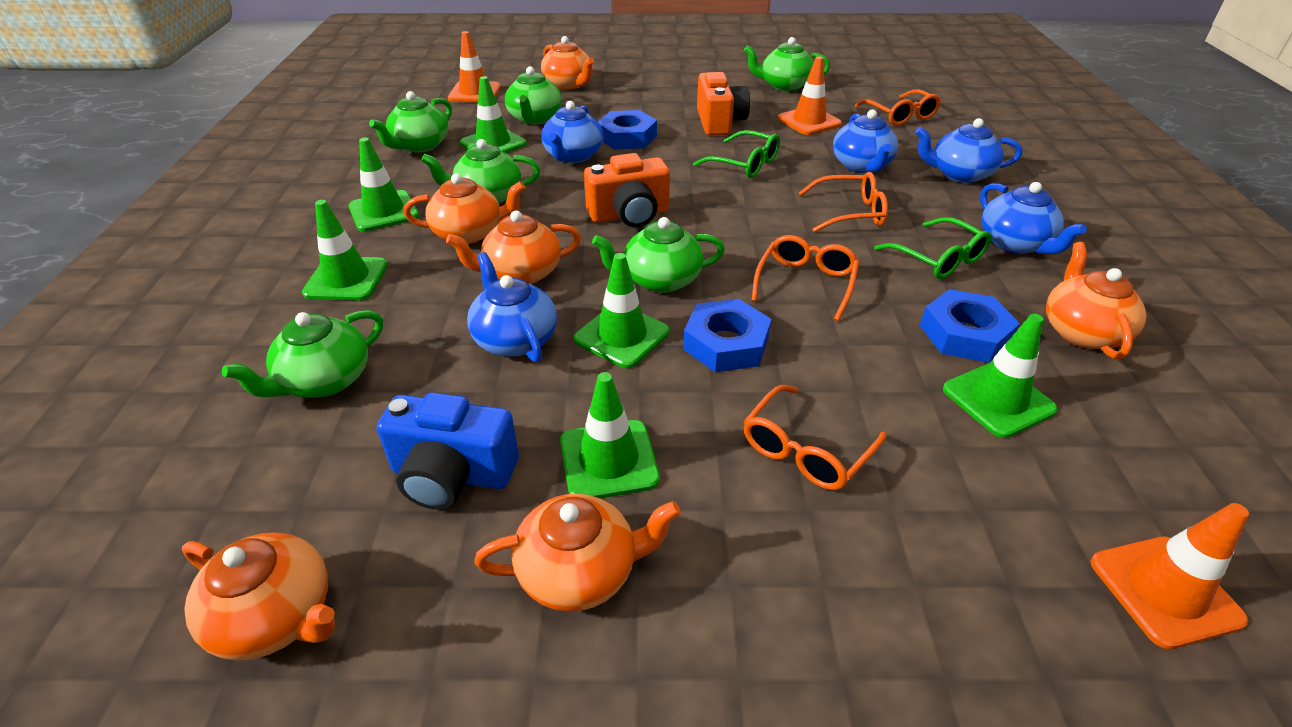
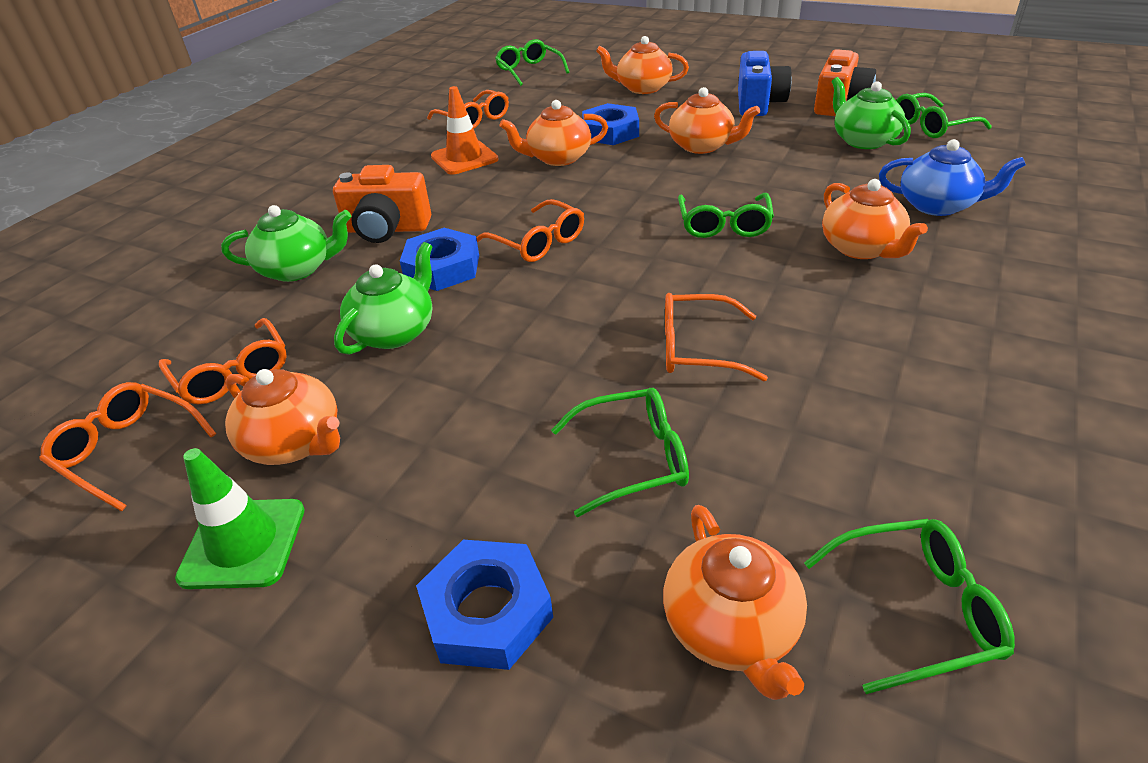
blue teapot: [467,252,557,362] [542,101,603,163] [833,109,898,173] [915,118,1023,183] [980,182,1087,254] = 5 -> [879,139,1026,216] = 1
green glasses: [693,130,780,178] [874,217,991,279] = 2 -> [495,39,569,86] [551,388,689,517] [678,193,774,238] [804,519,1015,694] [896,93,992,138] = 5
green teapot: [222,310,383,398] [369,91,452,152] [421,139,540,204] [505,66,562,125] [592,217,725,293] [744,37,830,91] = 6 -> [221,205,351,282] [334,242,433,355] [832,77,911,149] = 3
green traffic cone: [302,200,388,301] [349,138,419,232] [460,76,527,153] [560,372,660,498] [574,253,670,368] [943,314,1058,438] = 6 -> [175,448,305,589] = 1
orange glasses: [743,385,887,490] [751,235,859,321] [799,172,888,232] [855,89,941,126] = 4 -> [39,382,216,511] [159,318,287,404] [427,90,509,129] [476,199,584,262] [665,293,768,381] = 5
orange traffic cone: [448,31,501,102] [778,56,842,135] [1090,503,1249,649] = 3 -> [431,86,499,175] = 1

